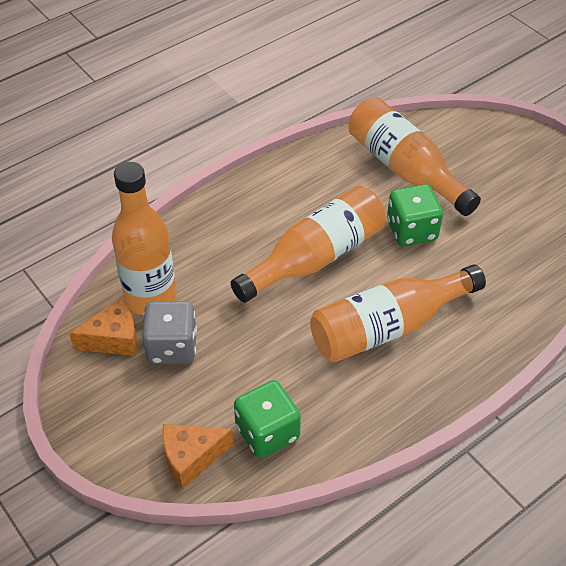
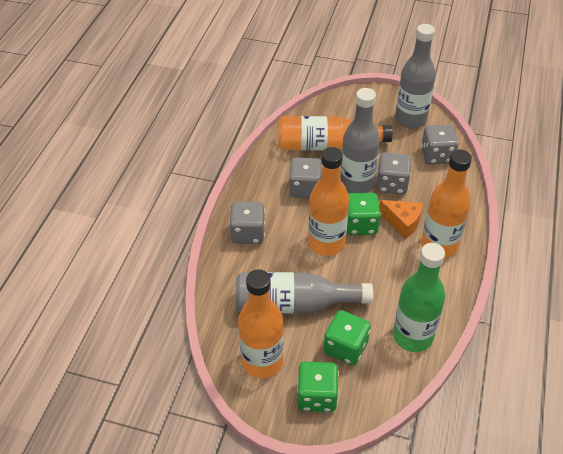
green bottle: none = 0 -> [393,243,445,352] = 1
green dice: [234,380,301,459] [387,184,443,246] = 2 -> [297,362,339,412] [324,310,371,365] [347,193,381,235] = 3
grey bottle: none = 0 -> [236,272,373,313] [340,88,380,193] [395,24,436,129] = 3
grey dice: [142,301,197,364] = 1 -> [230,201,265,244] [289,157,322,198] [376,152,411,195] [421,124,458,164] = 4
orange cheese: [69,298,137,356] [162,424,233,489] = 2 -> [379,200,423,239] = 1

